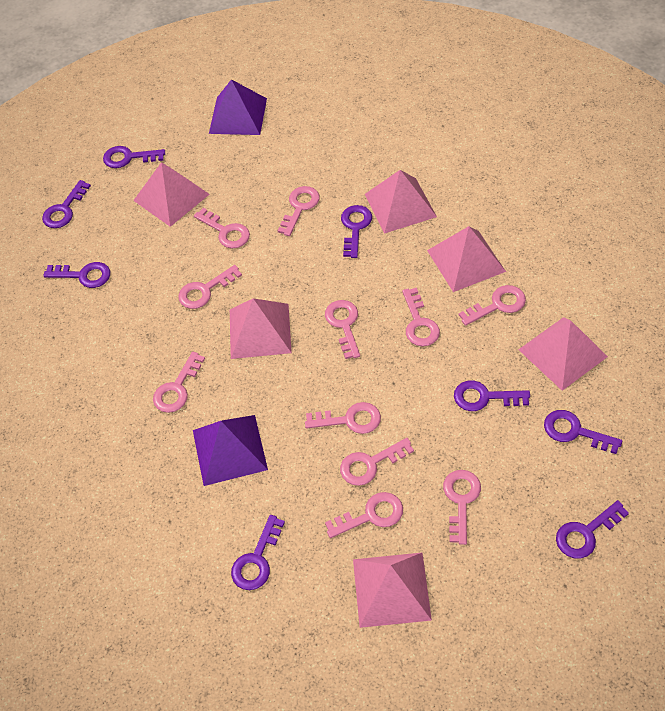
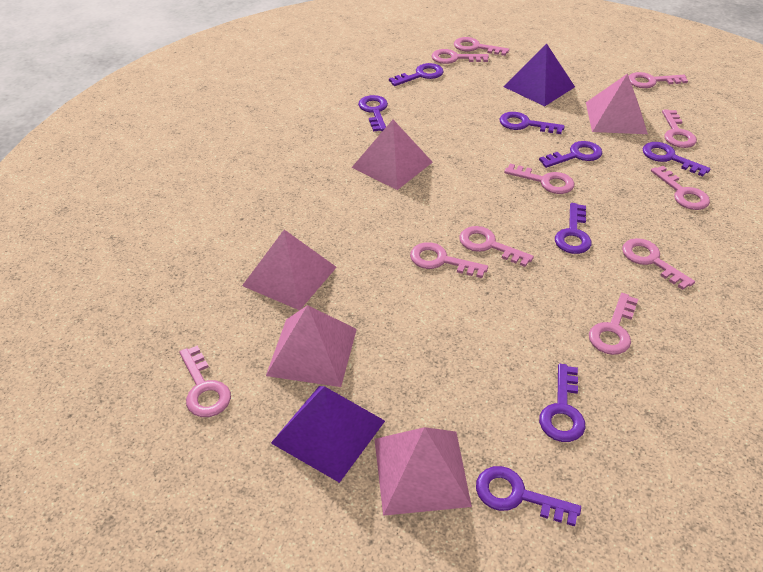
pink pyramid: [133,162,210,227] [230,298,292,359] [353,553,432,628] [365,170,437,234] [427,226,506,292] [518,317,608,391] = 6 -> [242,230,337,310] [266,305,357,387] [352,120,433,190] [374,427,472,516] [586,74,648,134] = 5

